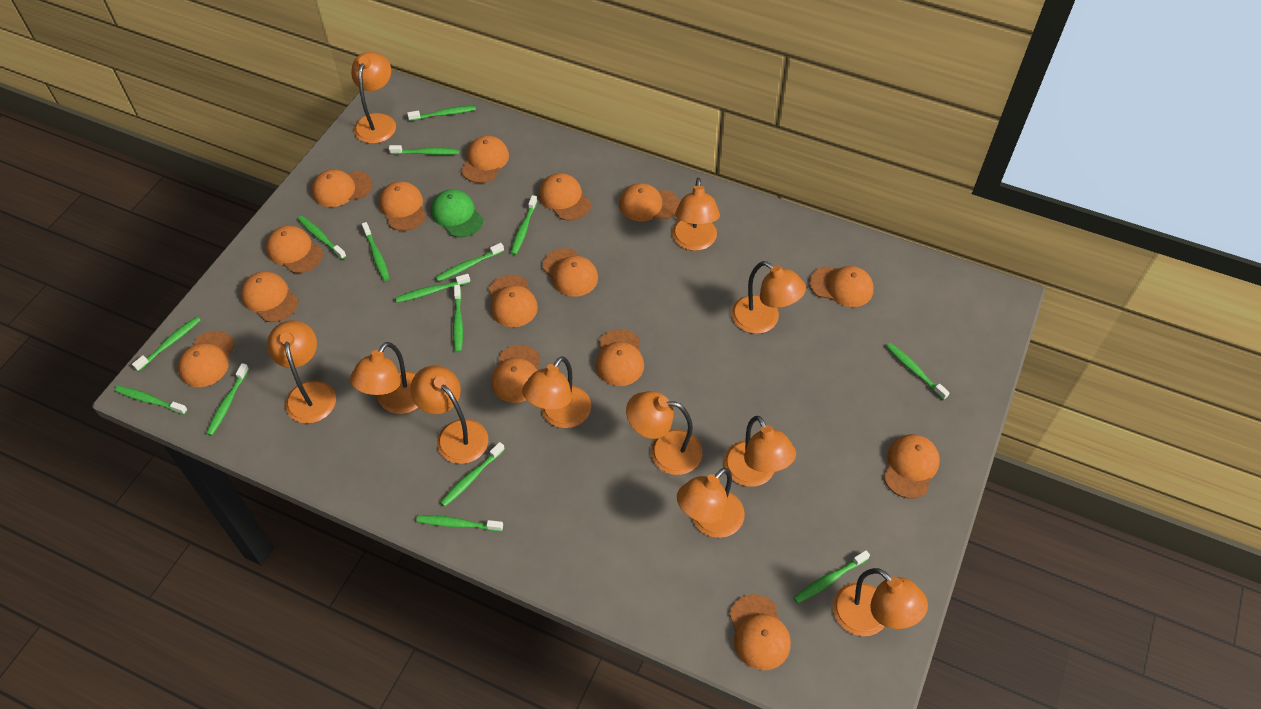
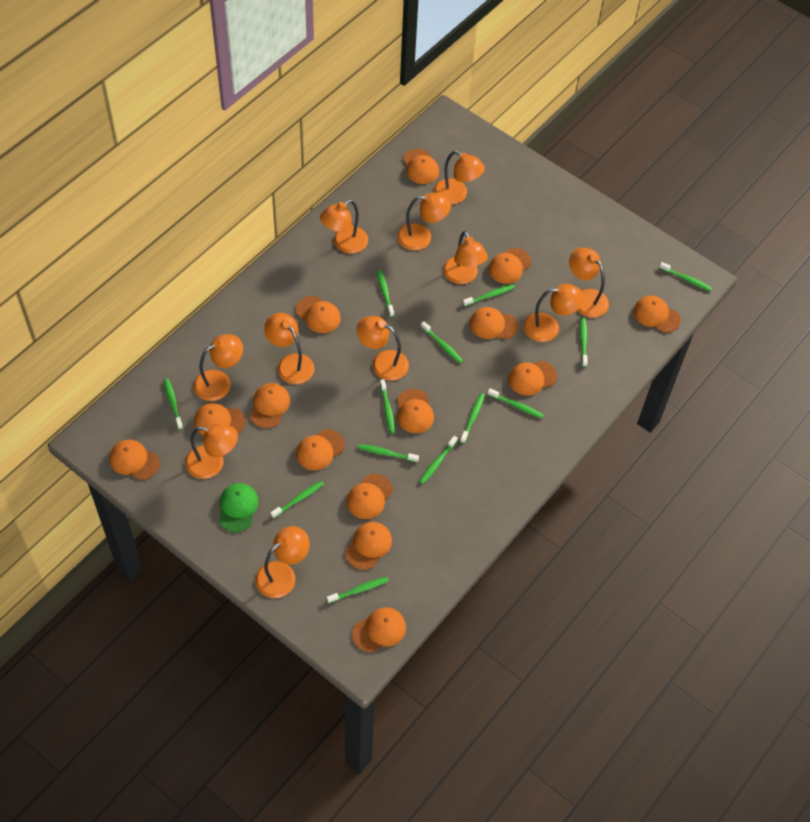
green toothbrush: [115,385,188,415] [132,317,201,372] [206,363,249,436] [298,216,346,260] [362,222,390,281] [389,145,459,155] [395,274,470,303] [407,106,476,121] [416,515,503,531] [435,243,504,282] [440,442,505,507] [453,285,463,352] [511,195,537,255] [793,550,870,604] [886,343,950,400] = 15 -> [164,379,183,430] [270,481,324,519] [327,577,389,604] [358,444,419,462] [377,270,394,317] [380,379,395,434] [419,436,458,484] [421,321,463,363] [460,393,485,443] [463,284,515,307] [488,388,544,418] [580,317,588,367] [660,262,712,291] = 13
orange cap: [178,331,235,387] [241,271,298,322] [266,226,323,273] [312,169,372,207] [379,181,426,231] [461,135,509,183] [489,275,538,327] [491,345,540,403] [539,173,591,221] [543,248,598,297] [596,329,644,386] [619,183,679,221] [729,594,791,670] [810,266,874,307] [884,434,940,498] = 15 -> [109,440,160,480] [194,403,246,436] [250,383,290,428] [296,296,341,333] [296,429,345,470] [345,522,392,570] [347,474,393,519] [352,607,406,653] [397,389,434,433] [403,149,439,184] [470,307,518,340] [488,248,531,284] [508,361,557,396] [634,296,681,333] = 14

